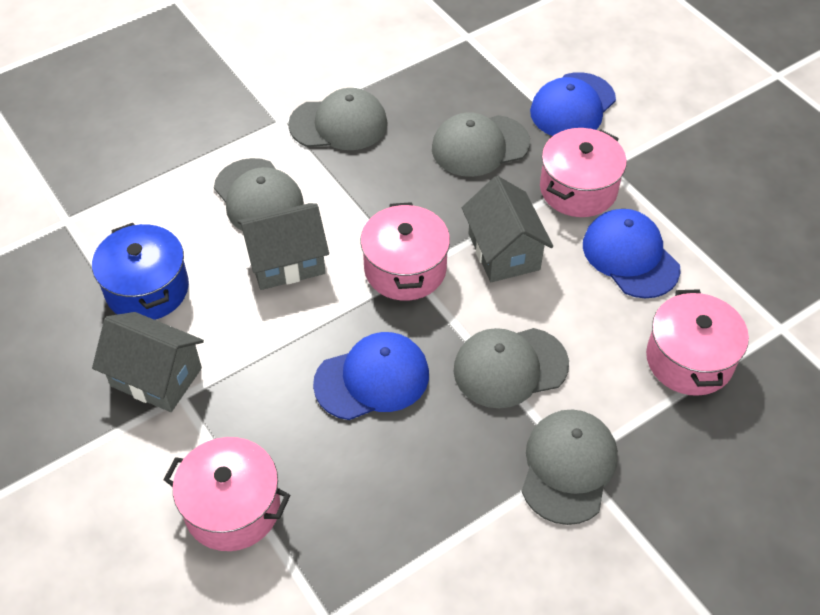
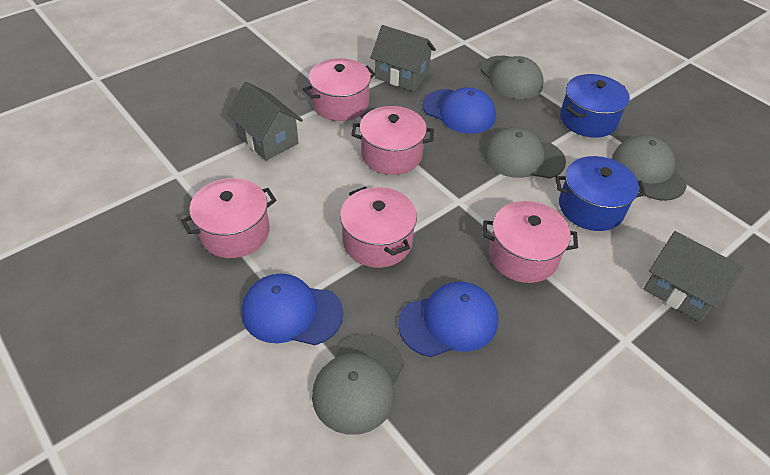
blue pot: [92,223,189,320] = 1 -> [555,156,646,231] [560,74,630,138] = 2
grey cap: [214,158,304,231] [288,88,387,150] [432,112,530,177] [453,328,569,408] [522,410,618,525] = 5 -> [312,334,404,435] [480,56,543,99] [484,127,566,179] [612,135,687,201] = 4
pink pot: [163,437,290,551] [360,202,450,301] [540,128,627,217] [646,289,749,396] = 4 -> [181,178,276,258] [303,58,376,121] [340,187,417,268] [352,106,434,175] [483,201,578,283] = 5

